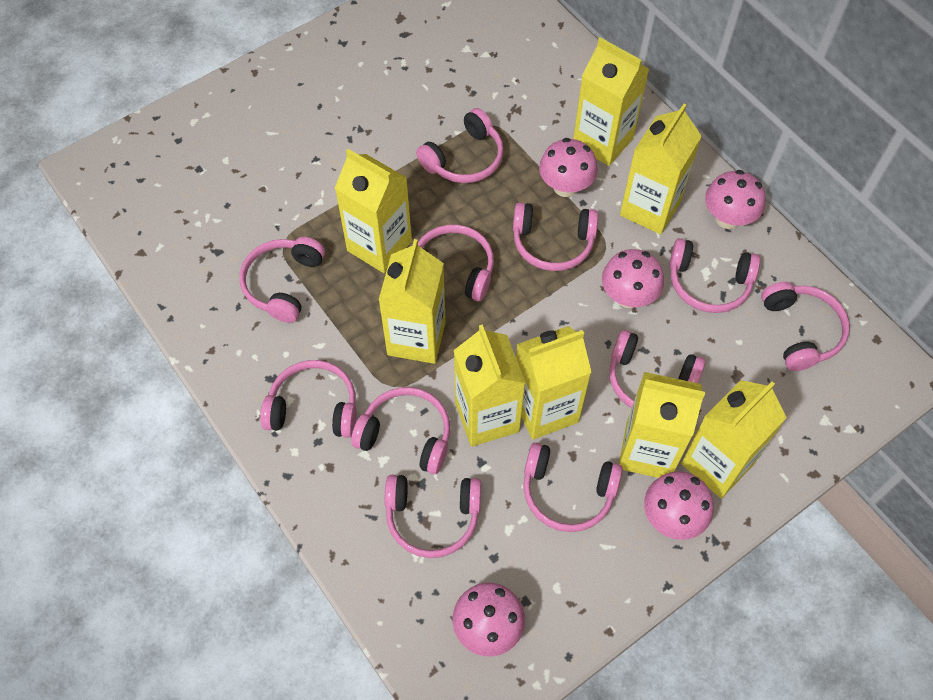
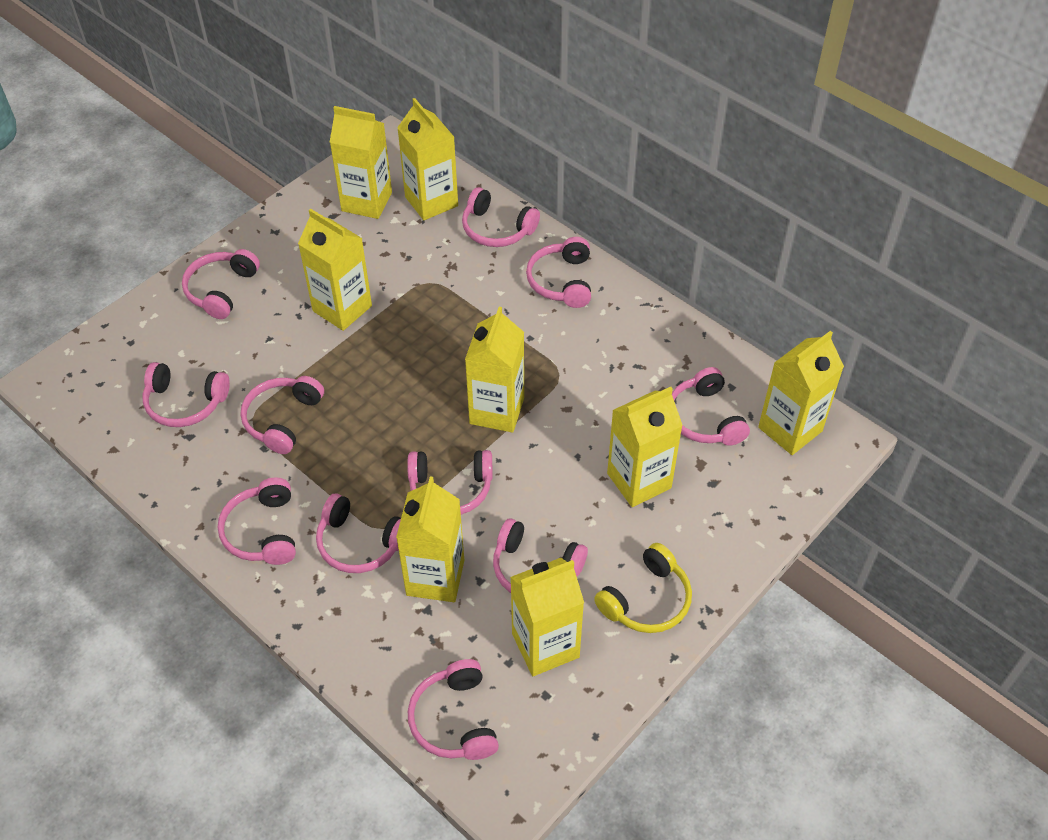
pink mushroom: [452,583,525,656] [539,138,598,197] [602,249,664,308] [644,471,714,540] [705,170,765,229] = 5 -> none = 0
yellow headphones: none = 0 -> [594,543,692,633] = 1

